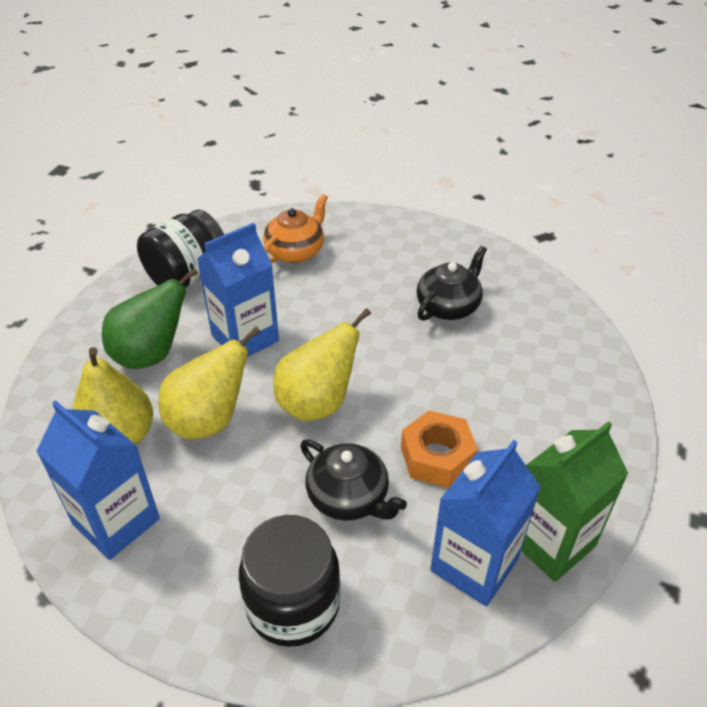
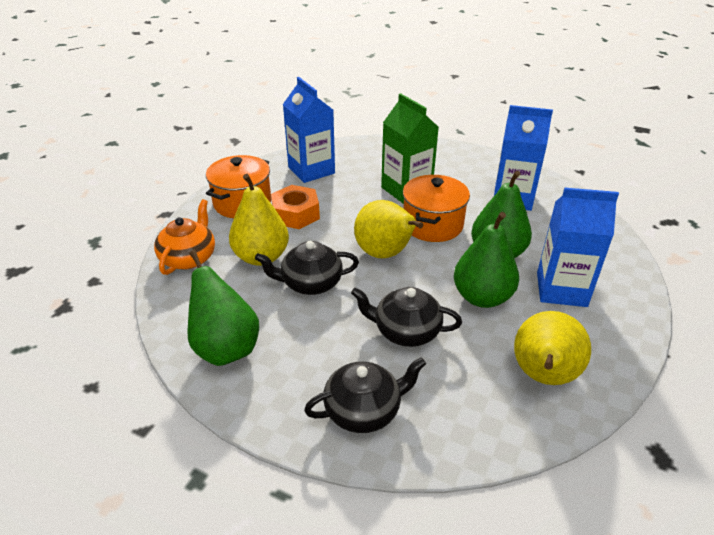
black jar: [137,210,224,288] [239,515,341,647] = 2 -> none = 0
black teapot: [300,439,407,521] [417,246,487,321] = 2 -> [255,241,359,295] [304,357,426,433] [351,287,462,347] = 3
green pear: [102,268,198,369] = 1 -> [187,250,259,366] [454,212,519,308] [471,171,532,258] = 3
orange pot: none = 0 -> [206,155,271,218] [403,175,470,242] = 2

